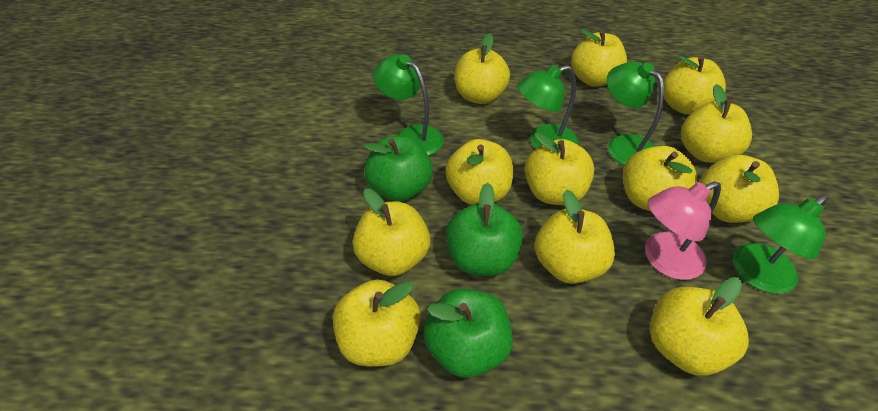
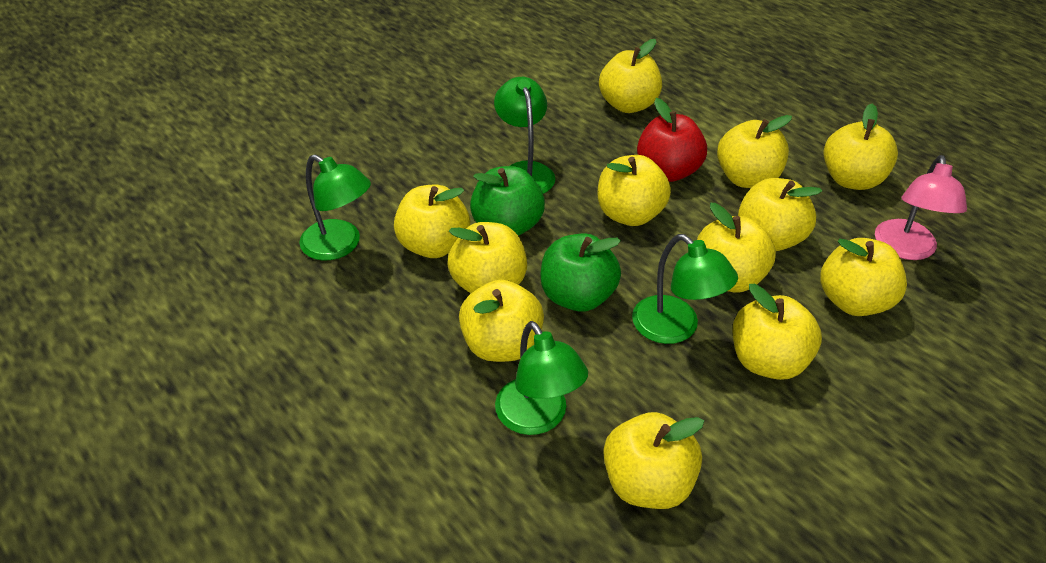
green apple: [364,136,433,202] [423,289,513,378] [446,182,523,276] = 3 -> [470,166,545,236] [541,233,621,312] = 2
red apple: none = 0 -> [637,98,707,182] = 1

